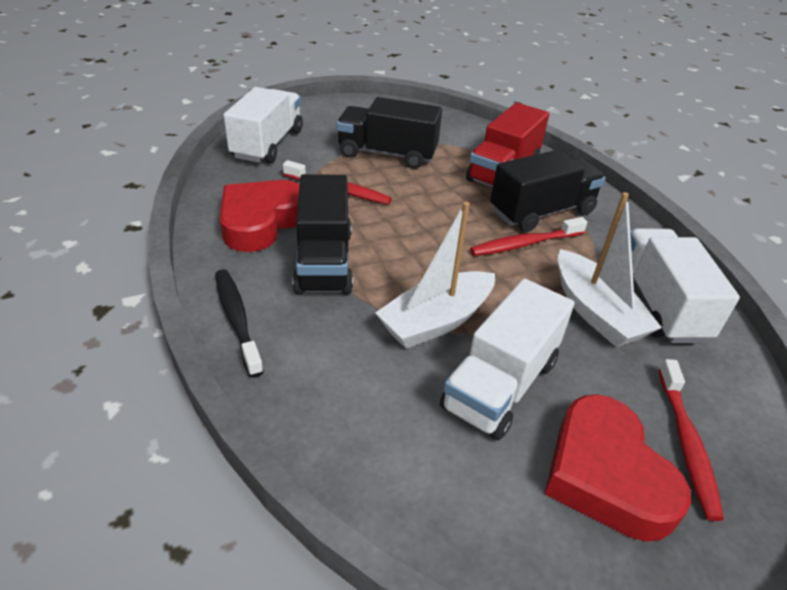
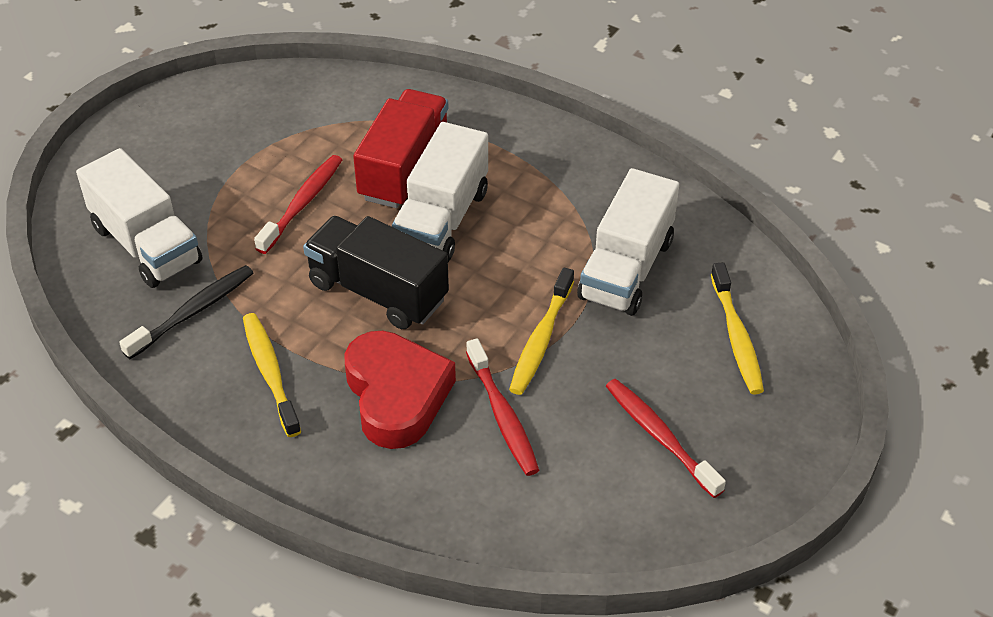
black truck: [292,174,353,294] [337,97,442,169] [490,150,606,232] = 3 -> [303,216,449,329] = 1
red heart: [219,180,300,252] [545,394,691,542] = 2 -> [345,331,456,449] = 1
white boat: [375,202,495,349] [558,192,662,347] = 2 -> none = 0
yellow toothbrush: none = 0 -> [243,313,301,437] [509,267,574,395] [711,262,764,395] = 3

